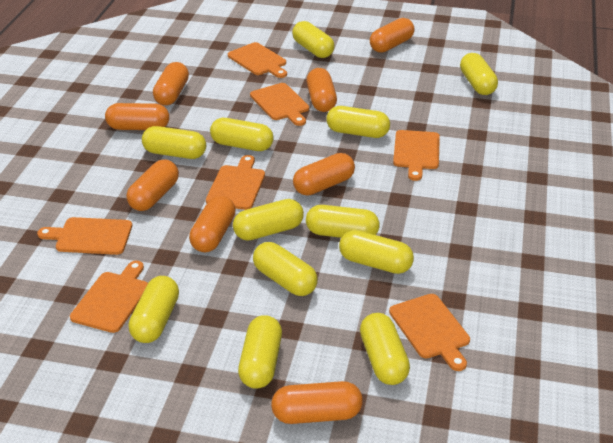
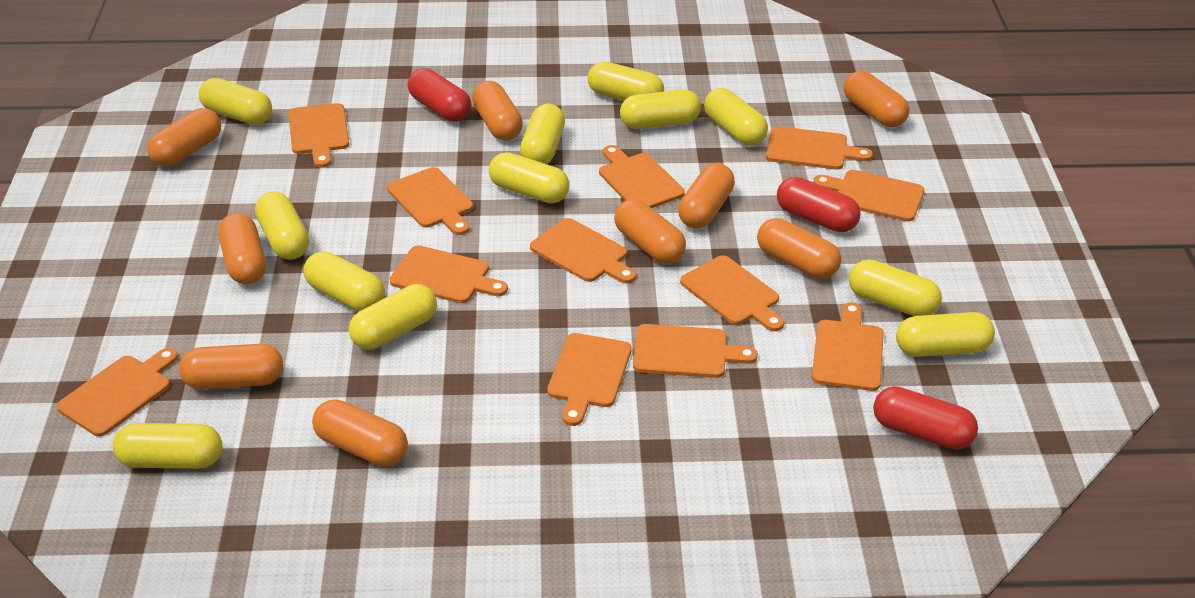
orange capsule: [105,103,169,130] [126,159,179,211] [153,62,189,105] [189,195,236,252] [271,381,363,424] [293,153,355,196] [306,68,337,112] [370,18,415,53] = 8 -> [147,108,221,167] [179,344,283,389] [218,213,266,284] [312,399,408,466] [472,81,523,141] [614,199,686,264] [678,163,735,228] [757,218,841,279] [844,71,909,127] = 9
orange cutting board: [37,217,132,255] [70,261,148,333] [206,155,265,210] [228,42,287,78] [250,83,309,126] [389,294,470,371] [393,130,440,181] = 7 -> [57,348,178,437] [288,103,349,167] [387,167,473,235] [390,245,508,303] [530,218,636,283] [547,333,632,426] [599,145,685,208] [633,324,758,378] [680,255,784,331] [766,126,873,170] [812,302,884,391] [813,170,924,221] = 12
red capsule: none = 0 -> [408,68,471,122] [777,177,860,232] [873,386,978,450] = 3

